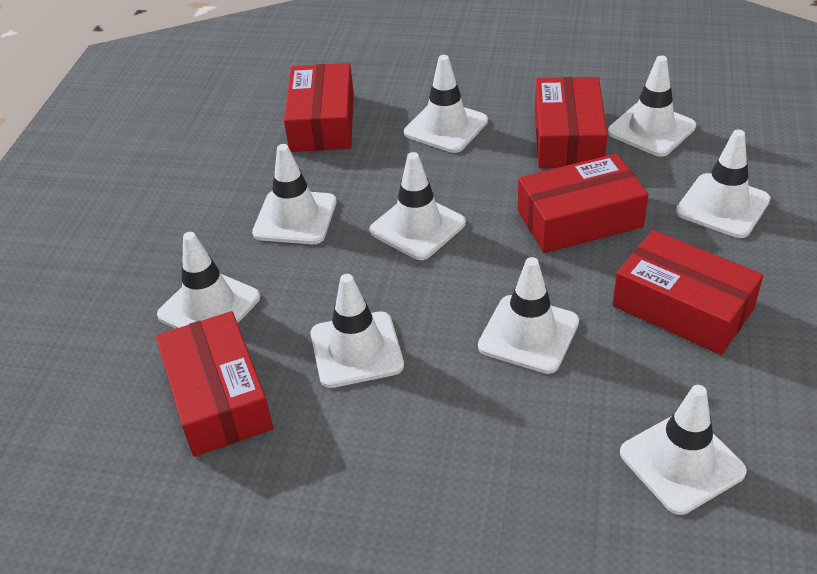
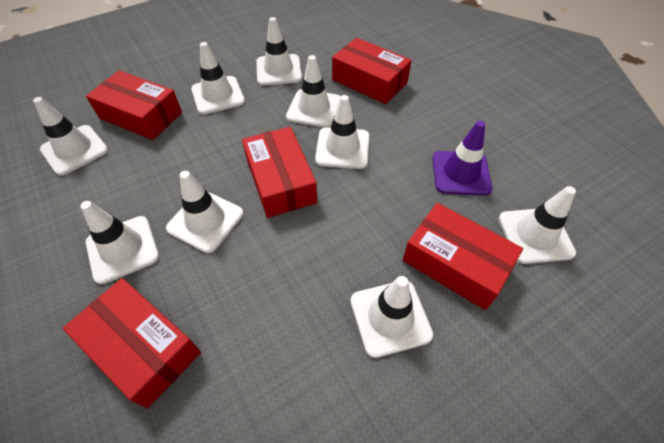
purple traffic cone: none = 0 -> [433,121,492,196] = 1

